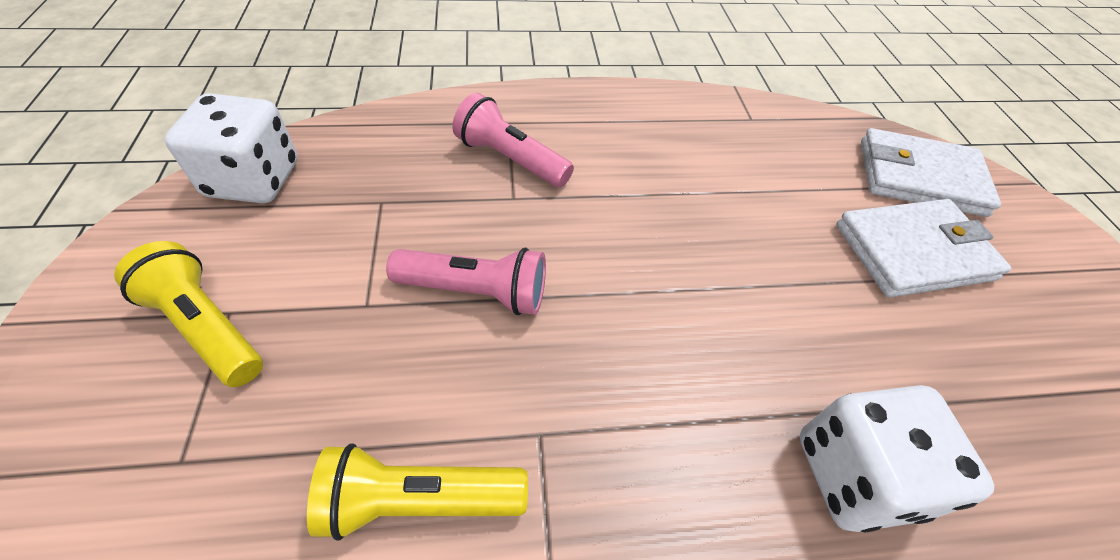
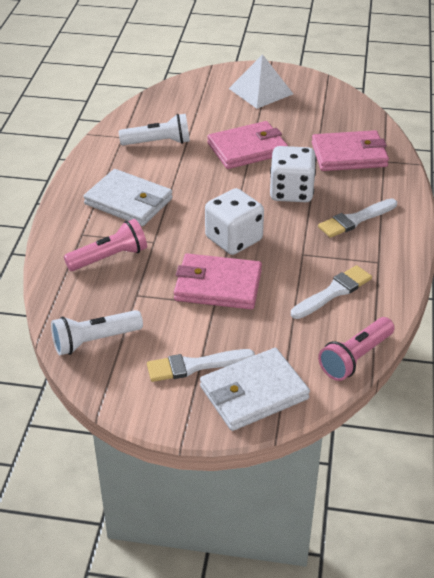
pink wallet: none = 0 -> [174,253,262,310] [207,121,288,169] [312,130,389,171] = 3
white brush: none = 0 -> [147,349,255,382] [291,265,372,319] [318,198,397,238] = 3
white flashlight: none = 0 -> [51,310,143,355] [119,114,190,145] = 2
white pyramid: none = 0 -> [229,54,293,109] = 1
yellow flashlight: [114,241,263,387] [307,443,528,541] = 2 -> none = 0

